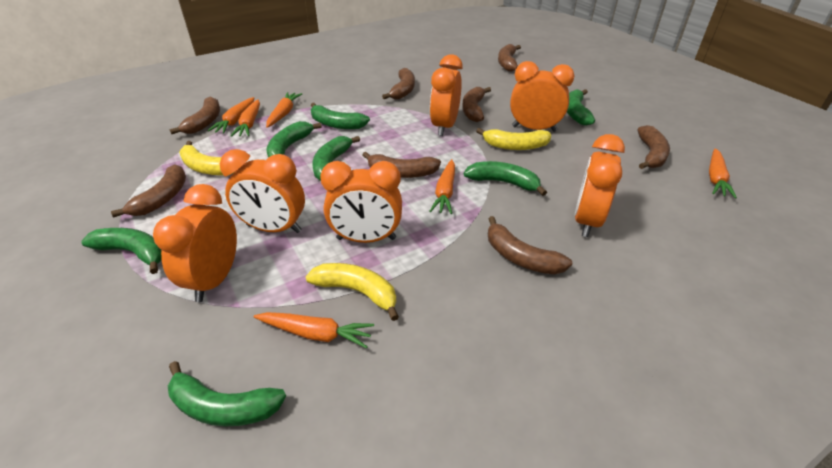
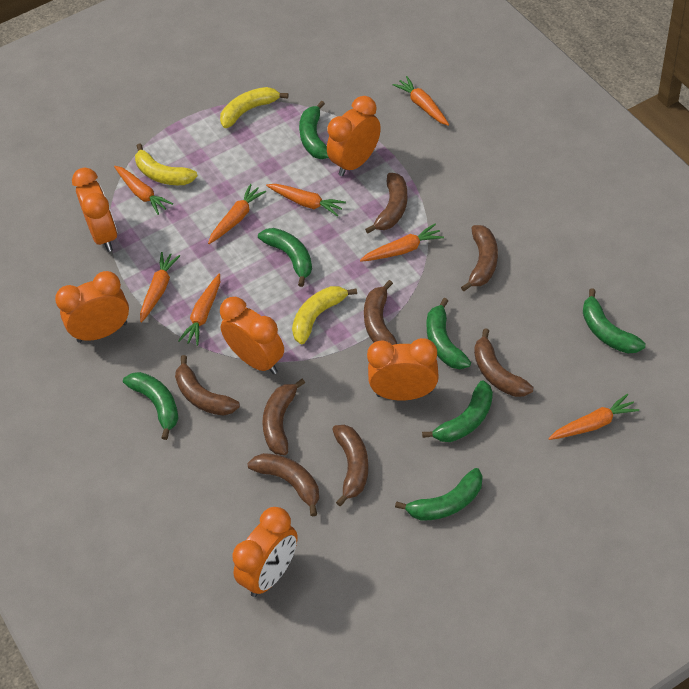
orange carrot: [208,97,254,134] [231,99,260,137] [254,312,374,349] [266,92,302,128] [430,159,455,214] [709,148,737,198] = 6 -> [114,166,173,215] [140,252,180,322] [178,274,220,346] [208,184,266,244] [266,184,346,216] [360,224,444,262] [392,76,449,126] [548,394,639,440] = 8

